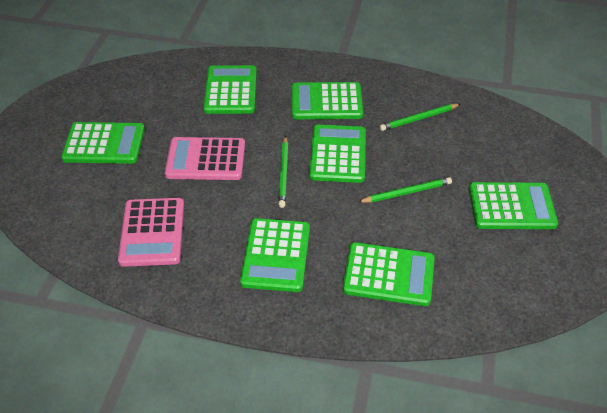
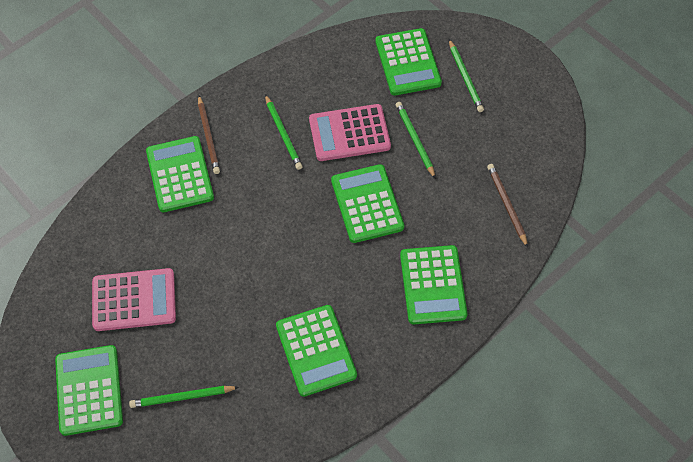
brown pencil: none = 0 -> [198,95,220,174] [487,164,528,248] = 2
green calculator: [61,122,145,164] [203,65,257,114] [240,218,310,292] [292,82,363,119] [309,125,366,183] [343,242,435,306] [469,182,558,229] = 7 -> [55,345,123,436] [146,136,214,212] [276,305,357,397] [331,164,404,243] [375,28,442,95] [400,245,468,324] = 6
green pencil: [278,136,289,208] [358,177,452,203] [380,104,460,131] = 3 -> [129,386,239,408] [265,94,303,170] [396,102,436,179] [449,39,484,112] = 4

